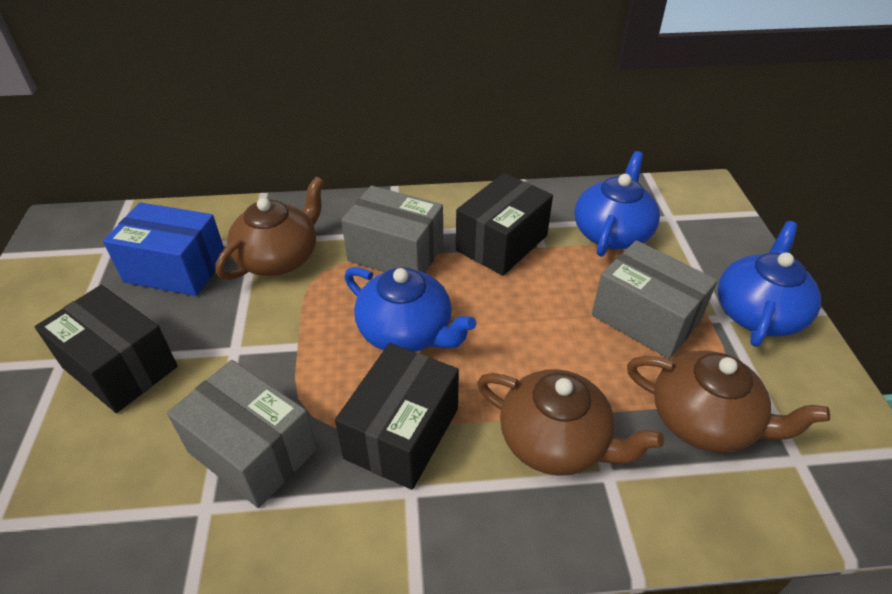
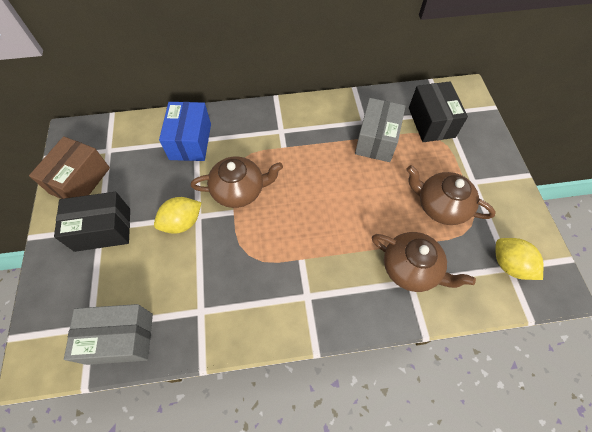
black box: [35,285,178,413] [335,343,459,490] [456,173,553,276] = 3 -> [54,192,130,252] [409,81,468,142] = 2
blue teapot: [344,267,476,352] [575,151,660,257] [718,221,821,347] = 3 -> none = 0
brown box: none = 0 -> [29,136,110,199] = 1
grey box: [167,360,317,508] [341,186,443,273] [592,240,718,359] = 3 -> [64,304,153,365] [355,98,406,162] = 2
yellow lemon: none = 0 -> [154,197,202,234] [496,238,543,280] = 2

